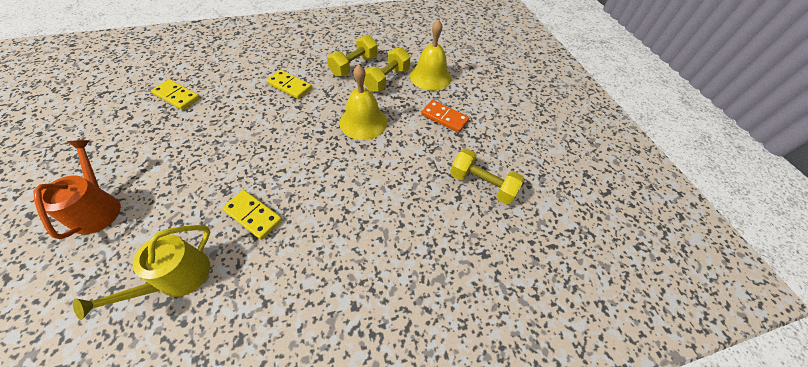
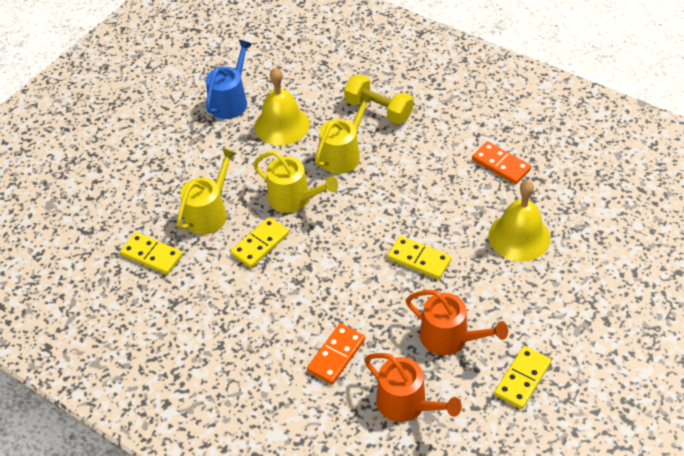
blue watering can: none = 0 -> [206,40,252,119] = 1
orange domino: [421,100,469,133] = 1 -> [307,323,365,384] [472,141,531,184] = 2
orange watering can: [33,140,121,239] = 1 -> [364,353,462,422] [406,290,508,355] = 2
yellow domino: [151,79,200,110] [222,190,282,240] [266,70,312,99] = 3 -> [120,232,183,275] [230,217,289,268] [387,236,452,279] [494,346,551,409] = 4
yellow dumbbell: [327,35,378,77] [364,47,410,92] [450,148,524,205] = 3 -> [344,74,413,124] = 1
yellow watering can: [73,225,210,320] = 1 -> [177,148,237,235] [253,151,338,213] [315,92,375,174] = 3

